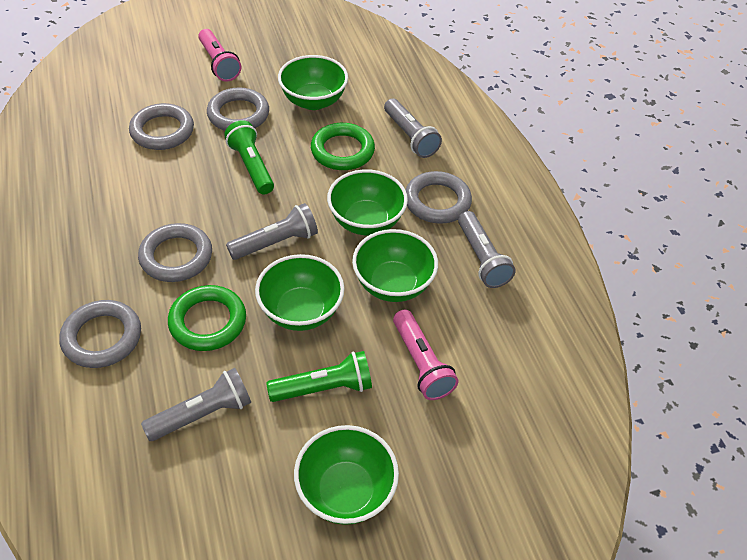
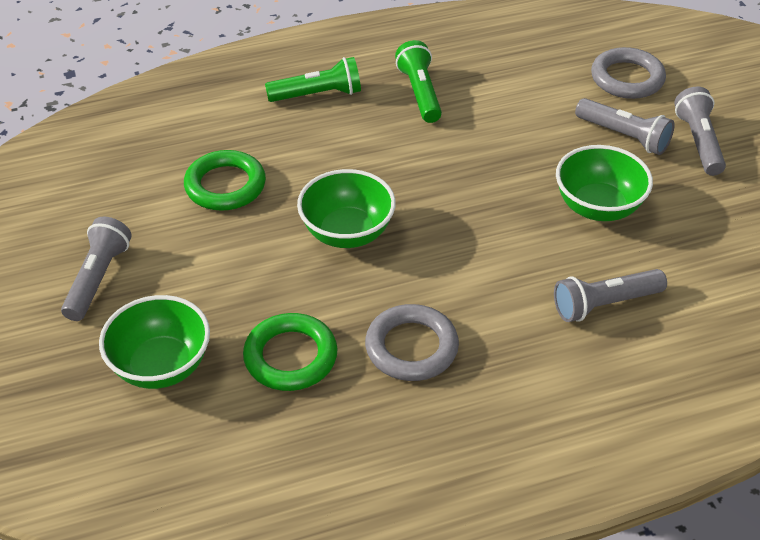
green bowl: [255,254,345,331] [278,55,348,110] [294,425,399,525] [327,169,408,235] [352,229,438,302] = 5 -> [99,295,210,389] [297,169,396,248] [556,145,653,221] = 3
grey ring: [59,300,141,368] [129,103,194,150] [138,223,212,282] [207,87,269,131] [406,171,472,224] = 5 -> [365,304,459,381] [591,47,666,99] = 2
pink flashlight: [198,29,241,81] [393,310,458,400] = 2 -> none = 0

